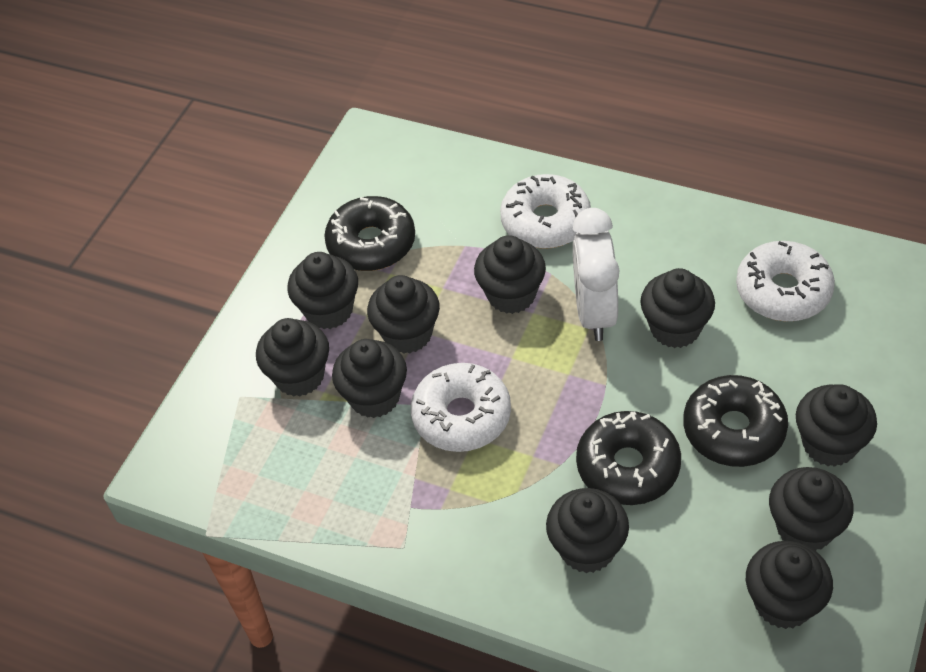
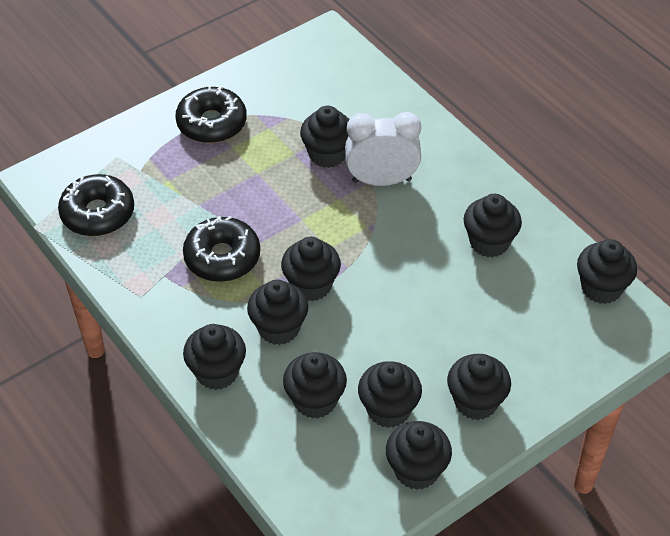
white donut: [411,363,511,452] [500,174,591,249] [736,241,835,322] = 3 -> none = 0

